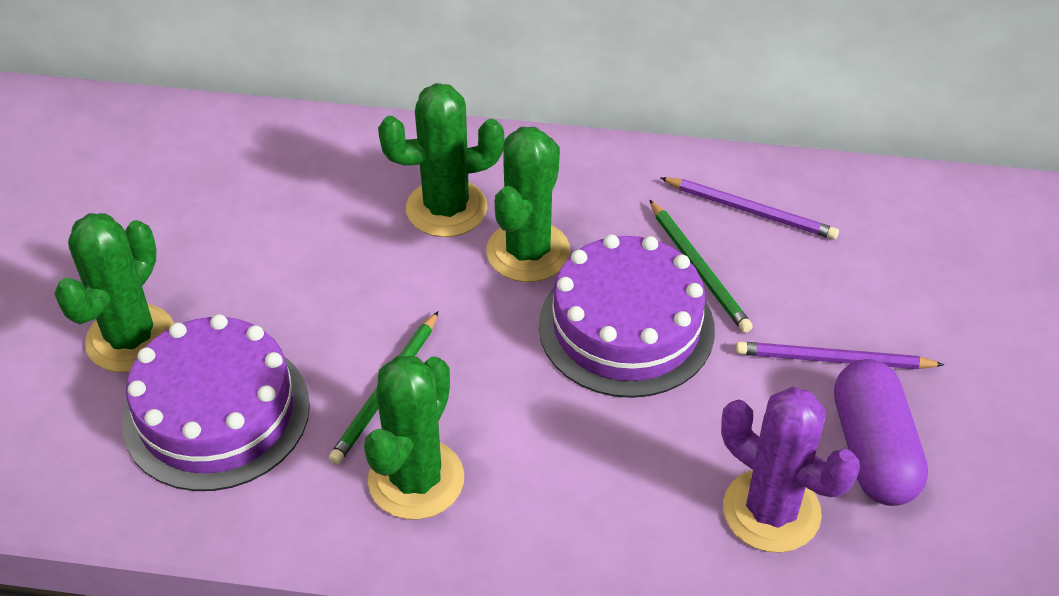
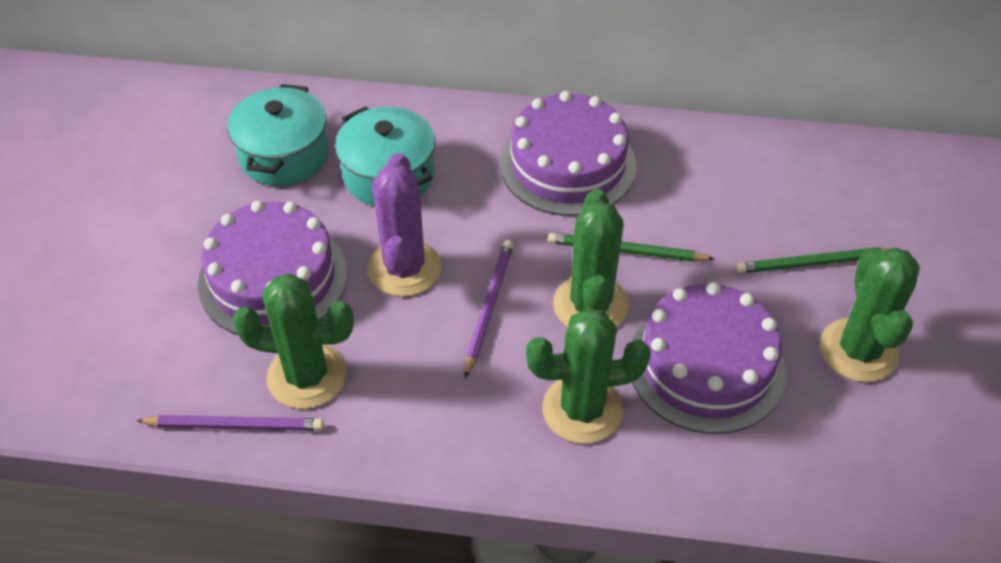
purple cake: [122,314,310,491] [539,234,715,398] = 2 -> [198,200,348,335] [500,91,636,216] [631,282,786,434] = 3
purple capsule: [834,359,928,506] = 1 -> none = 0
turquoise pot: none = 0 -> [228,84,329,186] [335,106,435,206] = 2

